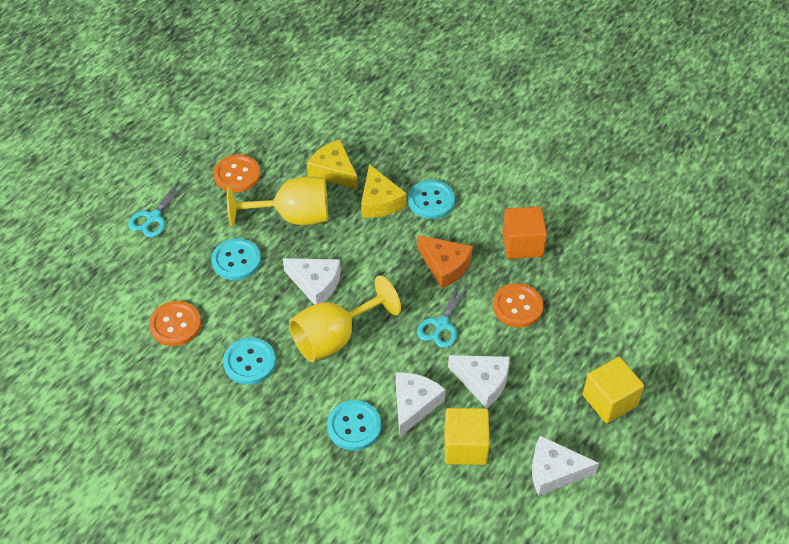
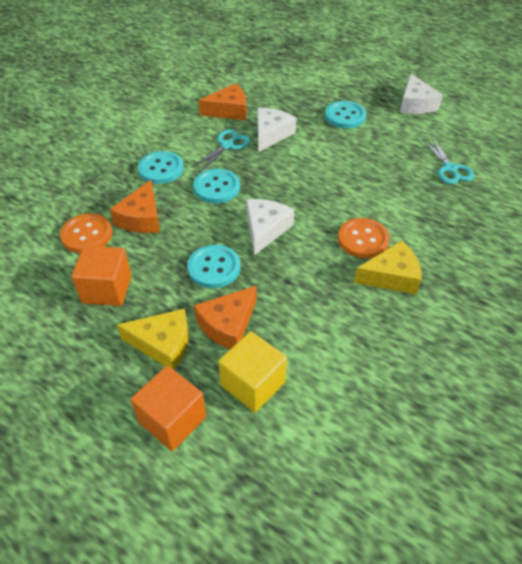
orange button: [149,301,201,346] [214,154,260,192] [493,283,543,327] = 3 -> [60,213,112,253] [338,218,390,258] = 2
orange cheese: [417,235,473,288] = 1 -> [110,180,160,233] [194,286,257,349] [198,83,247,120] = 3
orange cube: [502,206,547,259] = 1 -> [72,246,131,306] [131,366,206,451] = 2
white cheese: [283,258,341,305] [396,372,446,437] [448,355,510,408] [532,436,599,496] = 4 -> [246,199,294,255] [257,107,296,152] [400,74,443,114] = 3
yellow cube: [444,408,490,465] [583,357,644,423] = 2 -> [218,331,287,412] = 1
yellow goblet: [227,176,328,227] [289,275,401,362] = 2 -> none = 0

